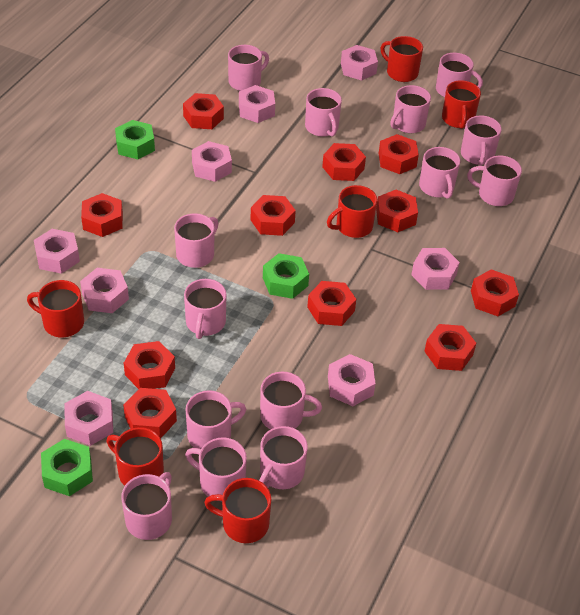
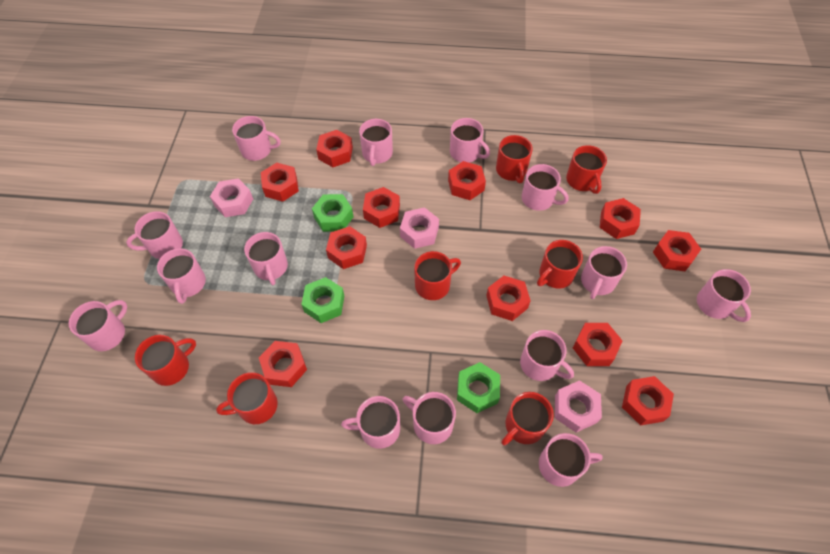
pink nut: [34,229,80,274] [65,391,113,446] [80,268,129,313] [192,141,232,182] [239,85,275,123] [328,354,376,406] [341,45,378,81] [411,248,460,290] = 8 -> [210,178,253,217] [400,207,439,249] [555,380,602,432] = 3
red mug: [27,280,84,338] [106,427,164,486] [204,478,271,543] [327,185,377,238] [381,36,423,82] [442,80,481,129] = 6 -> [135,335,196,386] [216,372,278,424] [414,251,461,300] [496,135,533,183] [502,392,554,446] [537,240,583,289] [566,145,607,194] = 7

